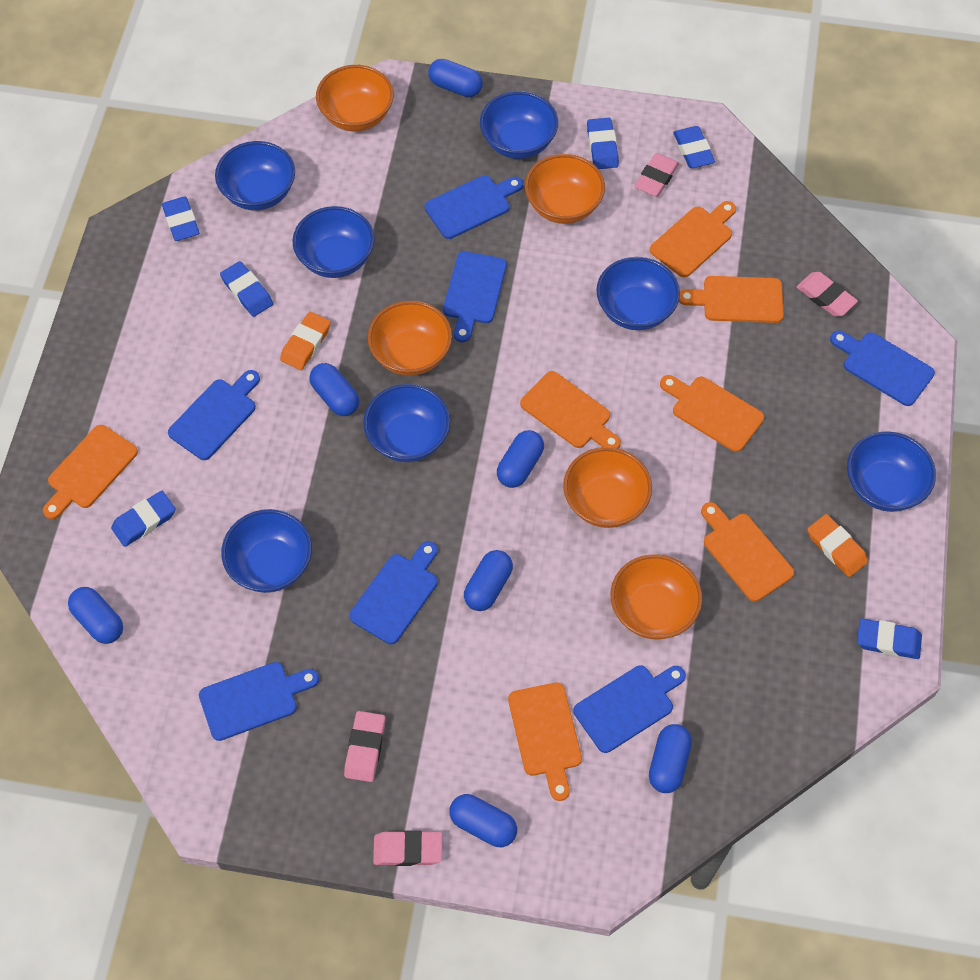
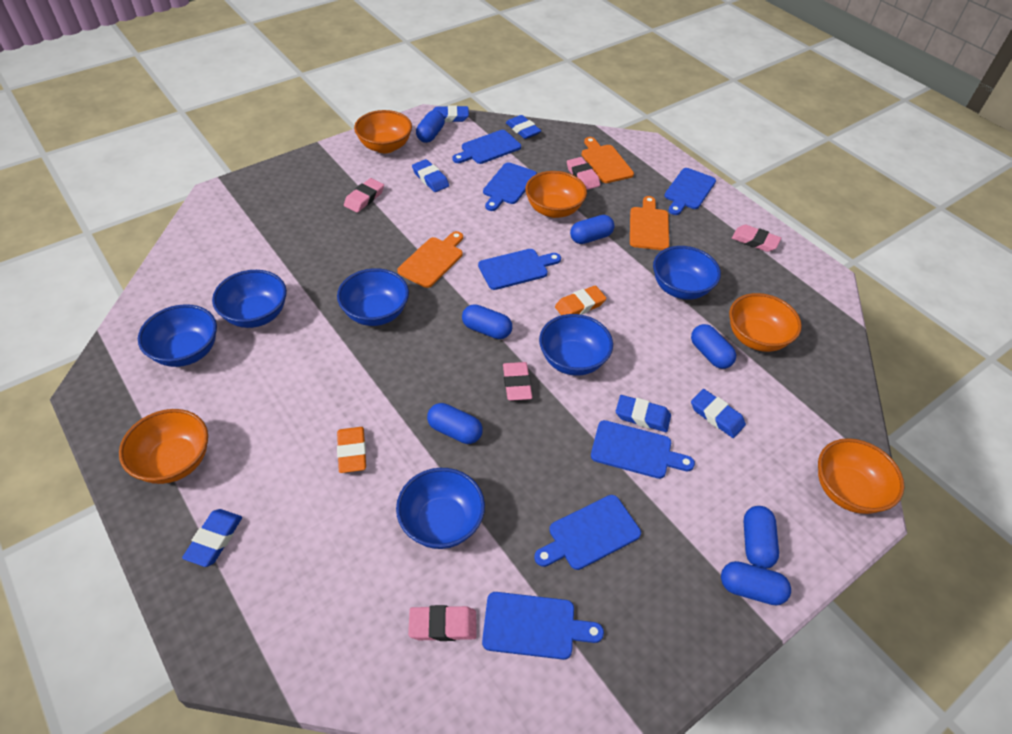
blue bowl: [215,141,295,210] [221,509,312,593] [292,206,375,278] [363,384,450,462] [480,91,558,159] [596,257,680,330] [847,431,936,512] = 7 -> [138,304,217,367] [212,270,287,328] [337,268,409,326] [396,468,485,549] [539,314,613,376] [653,246,721,300] = 6
orange cutting board: [43,425,138,519] [508,682,582,801] [520,371,621,449] [650,201,736,277] [660,375,764,452] [679,276,784,323] [701,502,794,602] = 7 -> [397,231,463,288] [581,137,634,183] [630,196,669,250] = 3
pink eraser: [344,711,385,782] [373,830,442,866] [634,153,679,197] [796,272,858,317] = 4 -> [344,178,384,213] [408,605,477,641] [503,362,532,401] [567,157,600,190] [732,225,781,252] = 5

